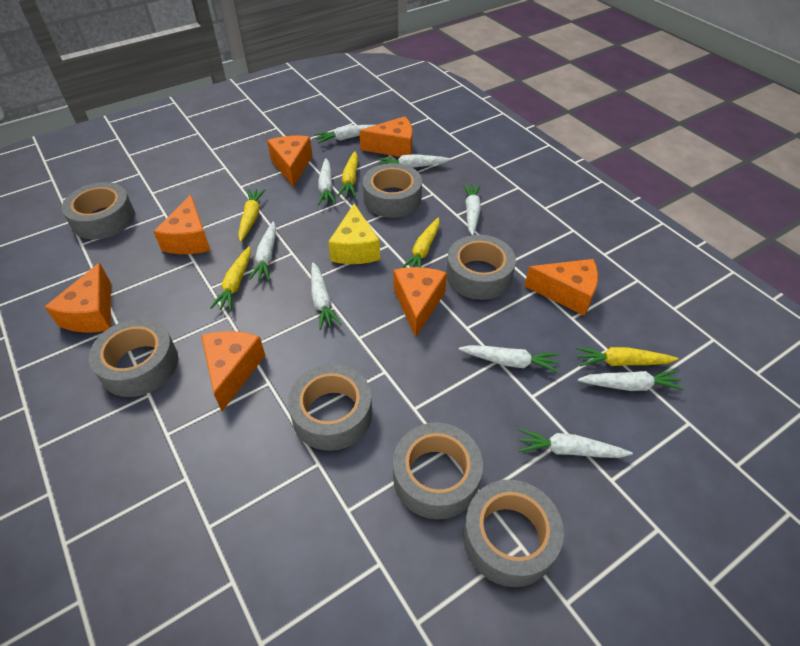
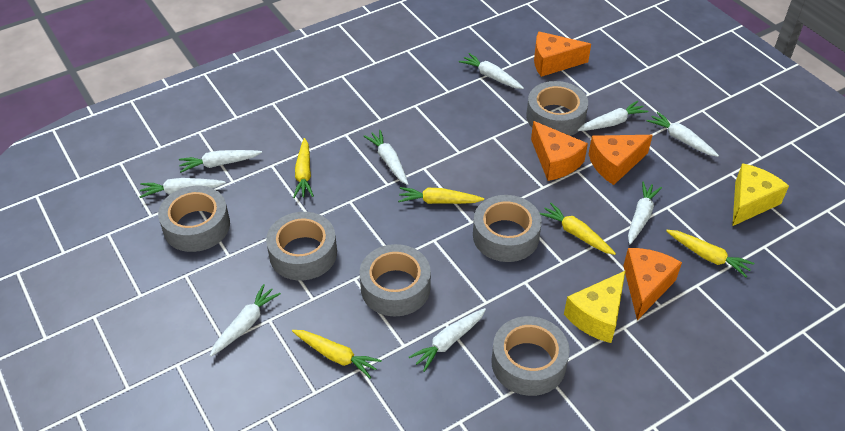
grey tape: [62,182,135,240] [89,319,178,397] [288,364,372,451] [363,163,422,218] [393,423,483,519] [446,235,516,300] [463,480,564,587] = 7 -> [158,186,230,252] [266,212,337,281] [359,244,431,316] [473,195,542,262] [491,316,570,396] [526,81,588,136] = 6
orange cheese: [45,263,111,333] [153,195,211,254] [201,331,265,411] [267,136,312,187] [359,116,412,157] [393,267,447,337] [524,259,598,316] = 7 -> [531,121,588,181] [534,31,591,77] [589,135,653,185] [623,248,682,320] = 4
yellow cheese: [328,204,380,264] = 1 -> [564,271,625,343] [733,163,789,226] = 2

